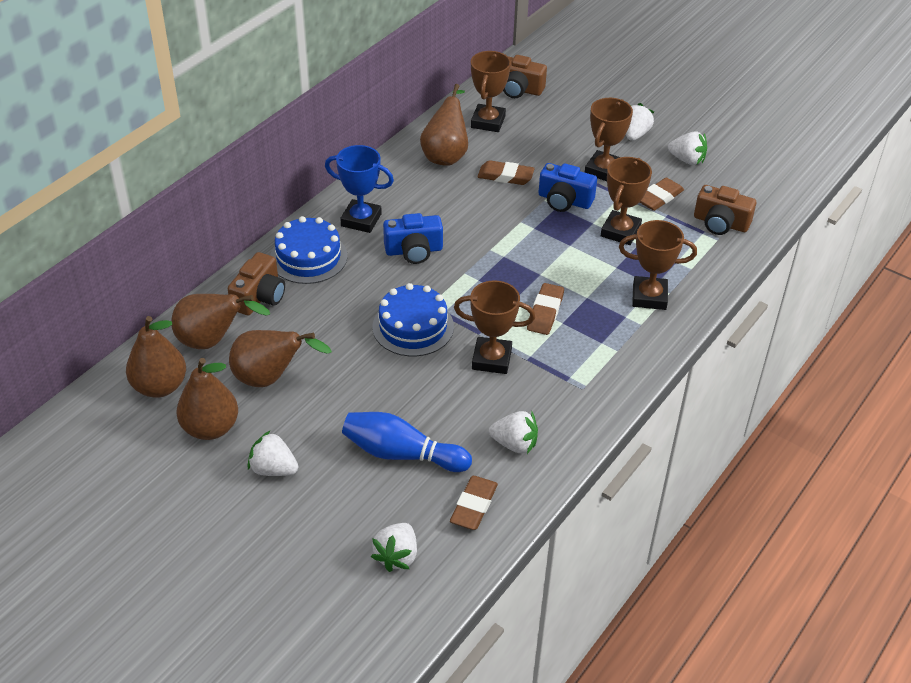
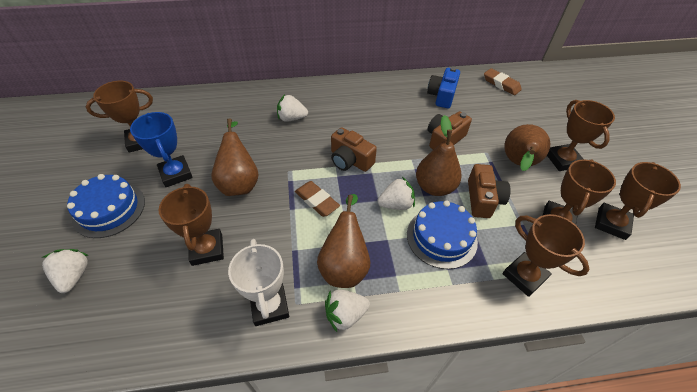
blue bowling pin: [342,412,472,472] = 1 -> none = 0
blue camera: [383,213,443,264] [538,163,597,212] = 2 -> [427,67,460,108] = 1
brown eraser: [450,476,498,530] [477,160,535,185] [527,283,564,335] [640,177,684,211] = 4 -> [295,181,340,217] [484,68,522,95] = 2
brown pear: [126,316,186,398] [171,294,270,349] [176,358,238,440] [229,330,332,387] [420,84,468,165] = 5 -> [211,118,259,196] [317,194,370,288] [416,115,462,196] [504,124,550,171] = 4
brown trophy: [454,280,535,374] [471,51,511,132] [585,98,633,181] [601,157,652,245] [619,220,697,310] = 5 -> [86,81,153,153] [159,184,224,266] [502,214,589,297] [543,159,616,225] [547,100,615,171] [595,162,681,240] = 6
white strawberry: [247,431,298,476] [371,523,417,572] [489,411,538,454] [626,103,654,141] [668,131,707,165] = 5 -> [42,249,89,293] [277,94,308,122] [325,290,370,332] [378,177,415,210] = 4
white trophy: none = 0 -> [228,239,289,326] = 1

